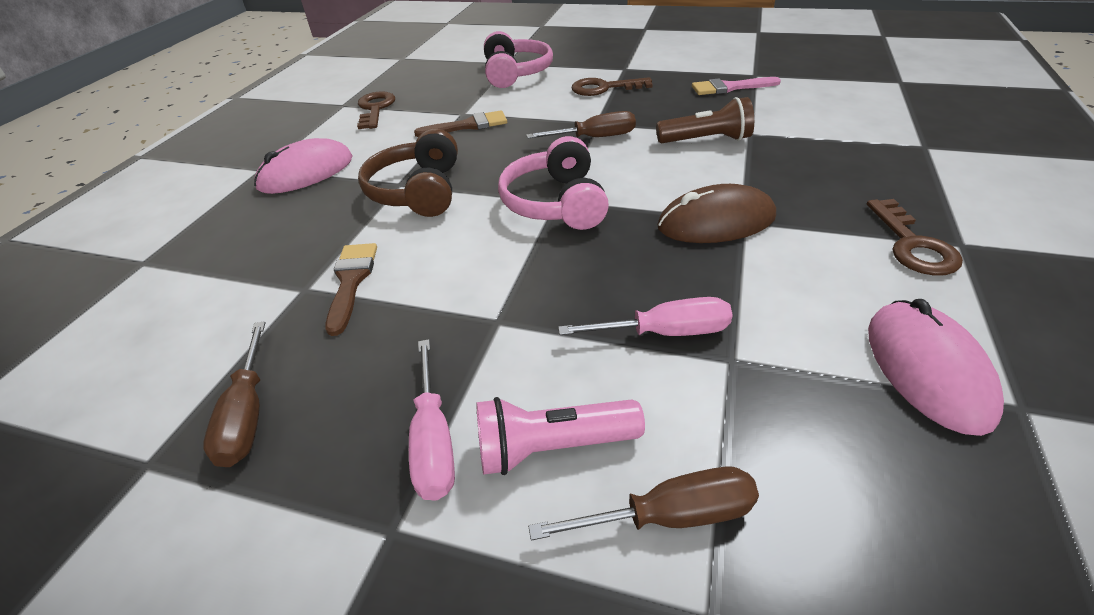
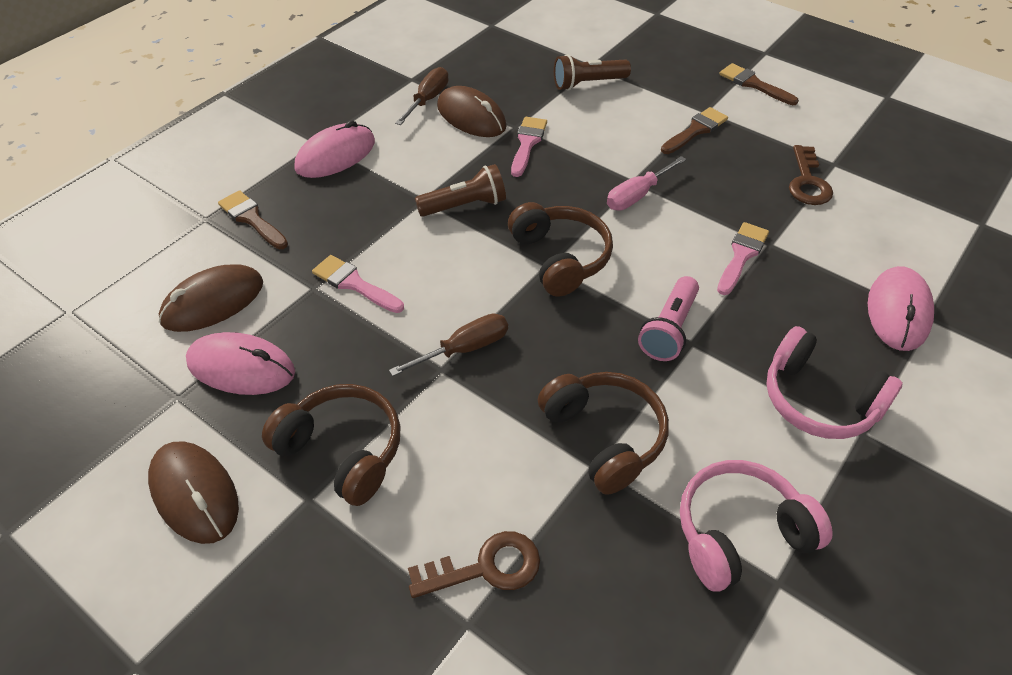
brown brush: [325,243,377,336] [414,110,507,137] = 2 -> [218,190,288,249] [661,107,728,154] [719,63,799,105] = 3
brown flashlight: [656,97,754,143] = 1 -> [415,164,506,217] [554,54,631,91] = 2
brown headphones: [358,129,458,217] = 1 -> [262,384,401,506] [508,202,613,297] [538,372,669,495] = 3
brown key: [357,91,395,129] [572,77,653,96] [867,199,963,276] = 3 -> [408,531,540,598] [789,145,833,205] = 2
brown mouse: [657,184,776,243] = 1 -> [148,441,239,544] [159,264,263,332] [437,86,507,137] = 3
brown screwdriver: [203,321,266,467] [526,111,636,138] [528,466,759,541] = 3 -> [389,313,508,376] [395,67,449,125] = 2
pink brush: [692,77,781,95] = 1 -> [312,255,404,313] [511,117,547,177] [717,222,769,295] = 3
pink mouse: [254,138,353,194] [868,299,1004,436] = 2 -> [186,332,295,395] [295,120,375,178] [868,266,934,351] = 3
pink screwdriver: [409,339,455,501] [558,297,732,336] = 2 -> [607,156,686,210] = 1

